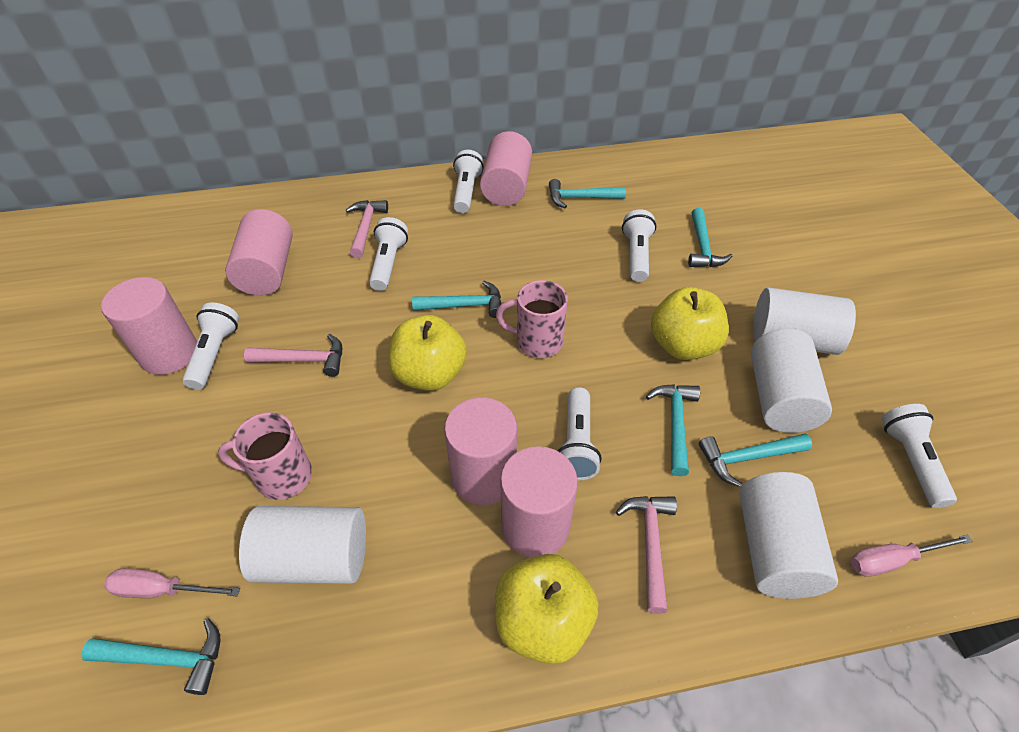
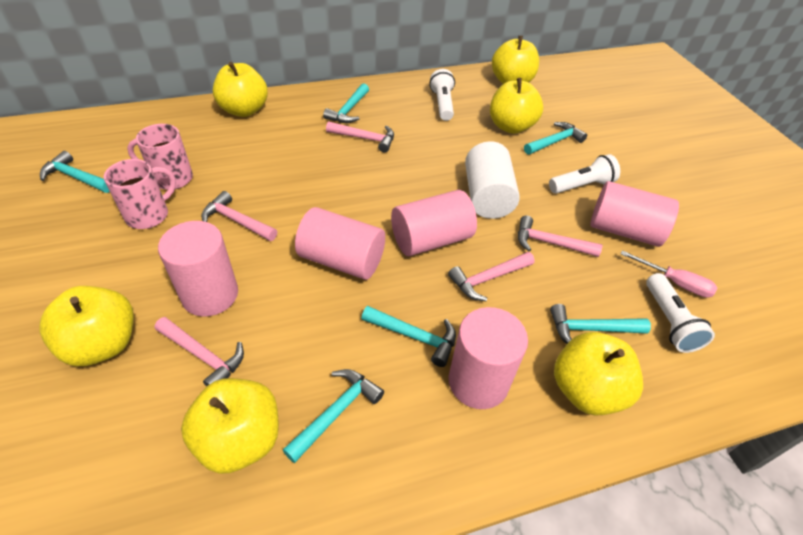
pink hammer: [244,334,342,377] [346,200,388,258] [616,496,677,614] = 3 -> [154,317,244,387] [201,191,277,241] [326,121,394,152] [448,252,535,301] [518,215,602,257] = 5
pink screwdriver: [104,568,240,598] [851,534,973,577] = 2 -> [621,250,718,298] = 1
white cylinder: [239,506,366,584] [739,472,838,599] [751,329,832,433] [753,287,856,355] = 4 -> [465,141,520,219] = 1
white flashlight: [182,303,239,390] [369,217,408,291] [453,150,484,213] [558,387,601,480] [622,209,656,282] [882,404,957,508] = 6 -> [429,69,455,121] [549,154,620,194] [646,273,715,353] = 3
yellow apple: [388,315,467,391] [495,554,599,664] [651,287,729,360] = 3 -> [39,286,134,366] [181,378,279,474] [213,62,268,117] [490,78,543,134] [492,36,539,84] [554,332,643,416] = 6

